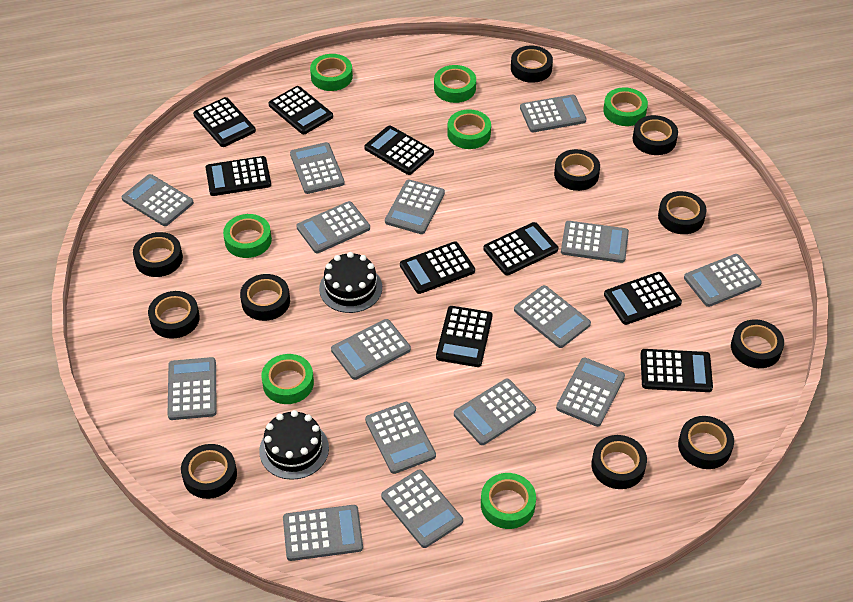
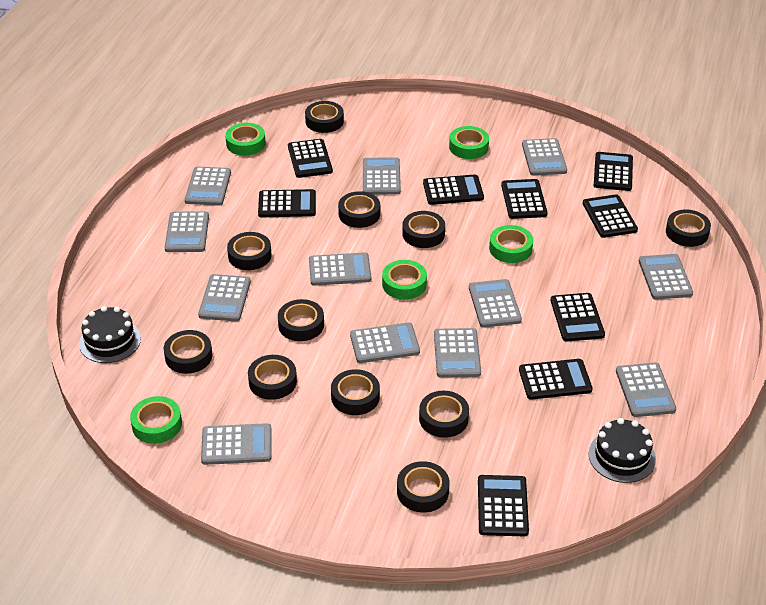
green tape: [223,214,272,258] [261,354,314,404] [310,54,353,91] [434,65,476,103] [447,110,491,149] [481,473,536,529] [603,87,648,126] = 7 -> [130,396,182,444] [225,123,266,156] [382,260,427,300] [449,126,489,159] [489,225,533,263] = 5
grey calculator: [122,174,194,226] [167,357,217,420] [283,505,363,561] [290,142,345,194] [296,201,370,253] [331,319,411,380] [365,402,436,474] [381,469,463,548] [385,180,445,234] [454,379,536,445] [514,285,591,348] [520,94,586,132] [556,358,625,427] [561,221,629,263] [684,254,762,307] = 15 -> [164,211,209,252] [185,167,231,206] [198,274,251,322] [201,423,271,465] [309,252,371,286] [350,322,420,363] [363,157,401,195] [434,328,481,378] [469,279,522,328] [522,138,567,176] [616,362,676,417] [639,254,693,299] = 12

